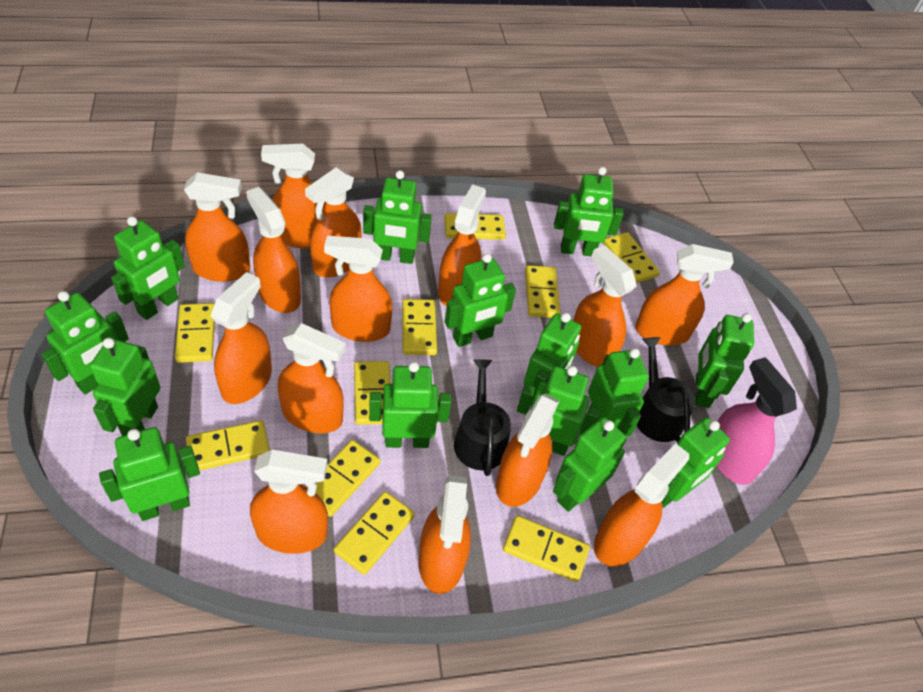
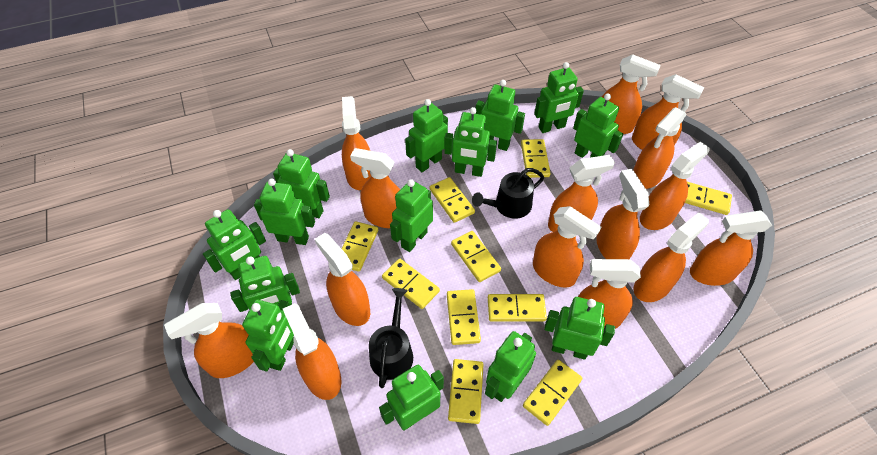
orange spray bottle: [184,172,250,282] [211,272,272,404] [246,187,301,313] [250,450,328,554] [261,144,325,248] [278,323,346,433] [305,167,361,278] [324,236,392,342] [419,475,471,594] [438,184,486,306] [496,394,560,507] [573,245,637,367] [594,443,689,566] [635,244,734,345] = 14 -> [164,303,254,378] [283,303,341,400] [315,233,370,326] [342,96,371,190] [350,148,400,228] [533,206,601,288] [548,155,615,232] [578,259,641,329] [597,169,649,259] [602,54,661,134] [632,74,704,150] [633,107,686,189] [634,212,709,302] [640,142,710,230] [690,211,772,286] = 15
pink spray bottle: [716,357,797,485] = 1 -> none = 0

